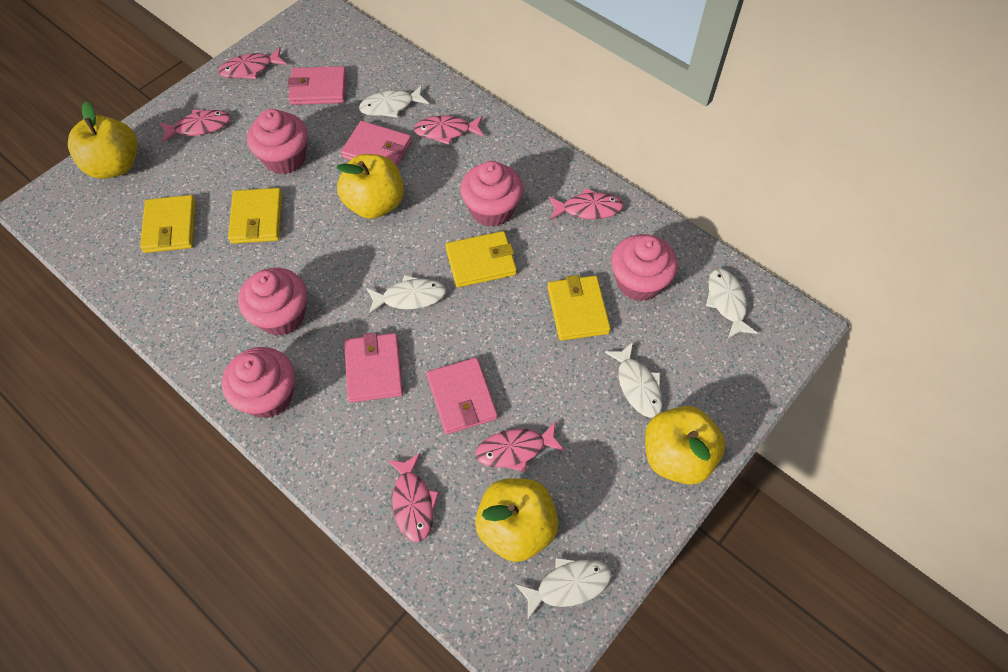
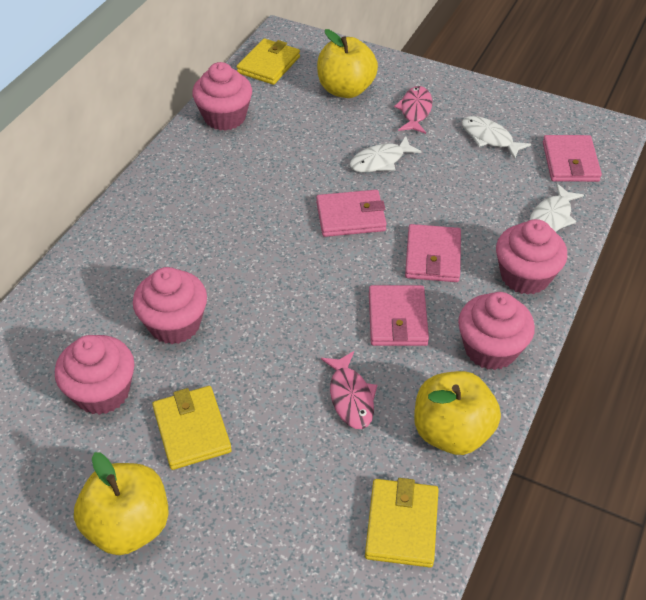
pink fish: [159,109,231,143] [218,47,287,79] [387,453,439,542] [413,115,484,145] [476,422,565,472] [549,188,624,220] = 6 -> [321,351,377,429] [394,86,432,134] = 2
white fish: [359,85,429,118] [366,275,446,314] [515,557,612,620] [605,342,663,418] [706,268,758,339] = 5 -> [349,136,422,172] [462,116,531,159] [530,183,584,232] = 3
yellow apple: [68,101,138,179] [336,154,404,219] [475,478,559,562] [645,406,725,485] = 4 -> [74,452,169,555] [317,29,378,98] [414,371,501,455] = 3
yellow wallet: [140,195,196,253] [228,188,282,244] [445,231,517,288] [548,275,611,341] = 4 -> [152,386,232,470] [237,38,300,85] [365,478,439,567] = 3

